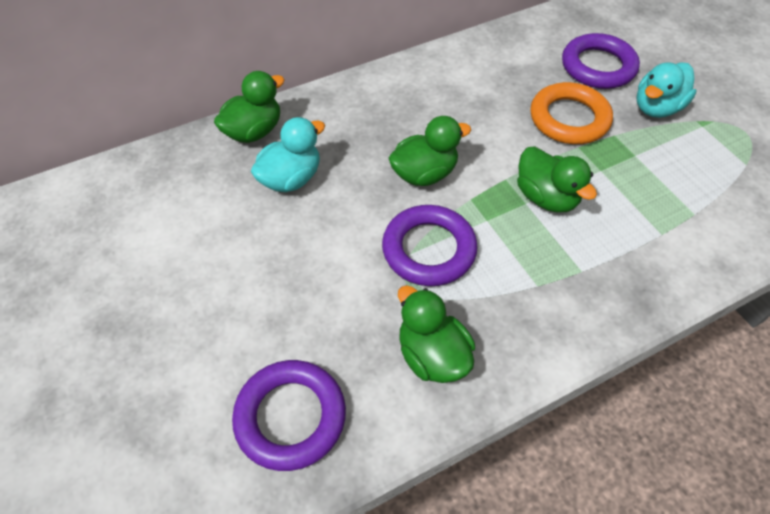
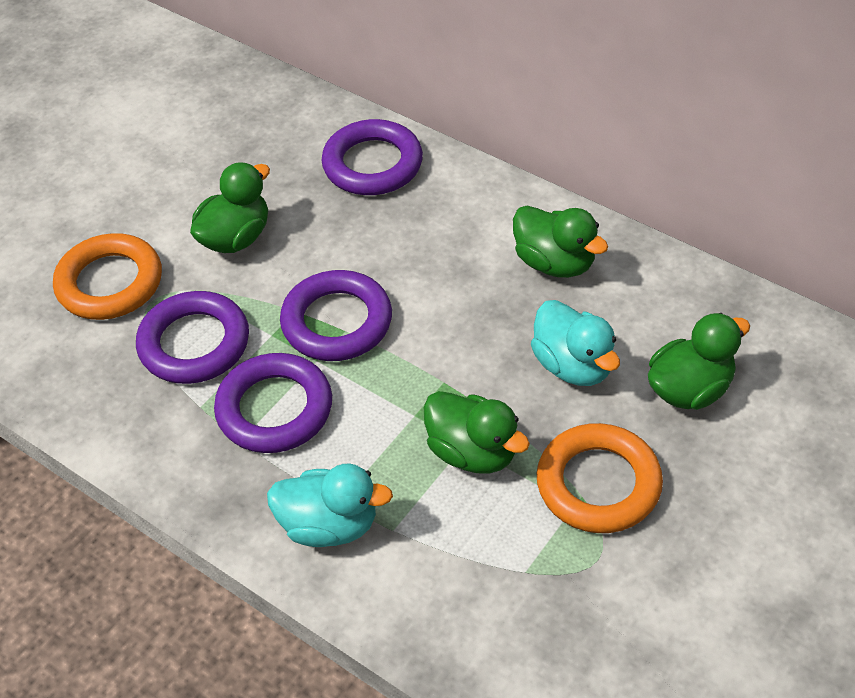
orange ring: [530,82,613,144] = 1 -> [53,233,162,320] [536,423,663,533] = 2
purple ring: [232,360,346,471] [382,205,478,286] [562,33,640,89] = 3 -> [136,291,249,384] [214,353,332,453] [280,270,392,361] [321,119,423,195] = 4

